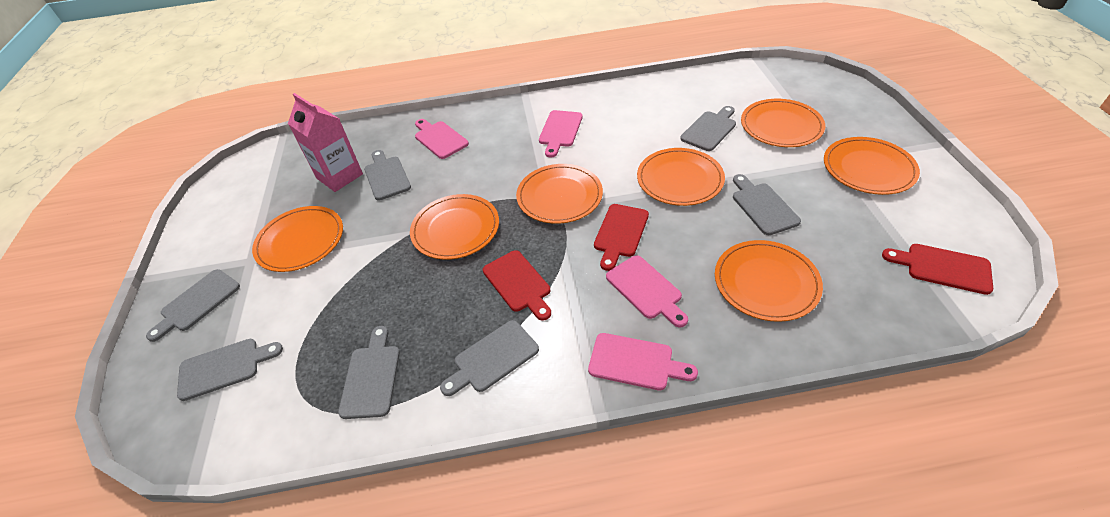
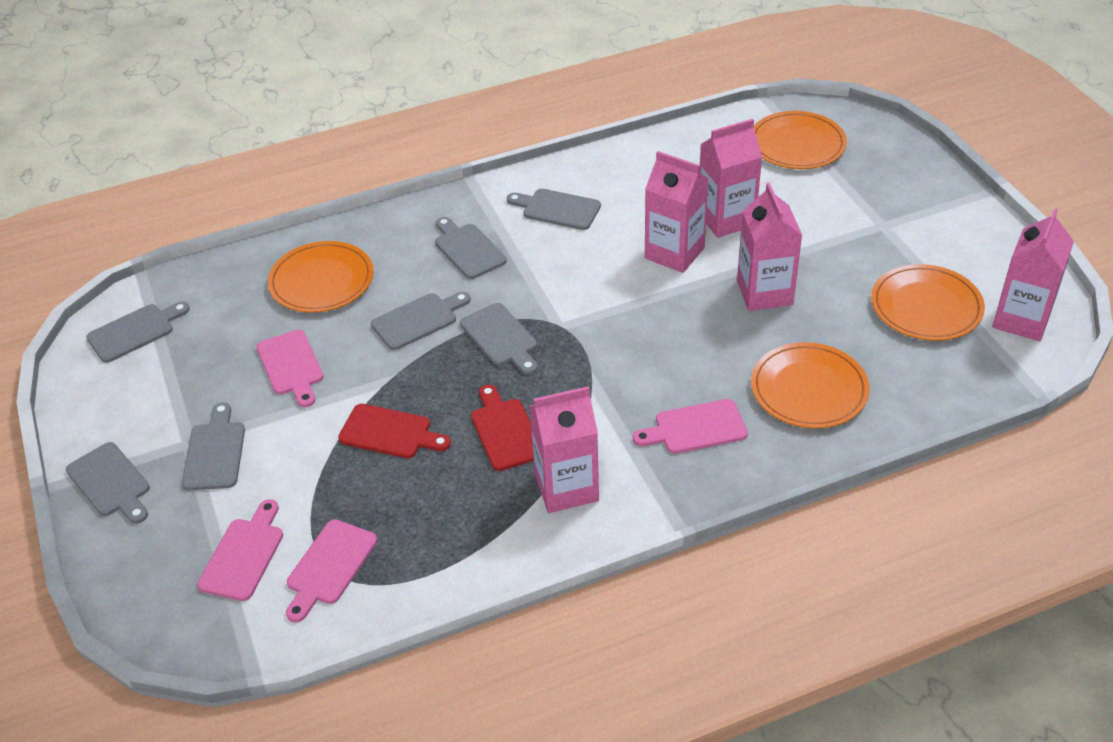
orange plate: [252,206,343,272] [410,194,499,260] [516,164,603,224] [637,148,725,206] [715,240,823,322] [741,99,825,147] [824,137,920,195] = 7 -> [268,241,374,313] [751,342,870,428] [754,111,847,169] [871,264,985,341] = 4
pink carton: [288,93,363,192] = 1 -> [529,386,599,513] [645,151,708,273] [699,119,762,238] [737,182,803,311] [993,208,1074,341] = 5
red cutting board: [483,250,551,321] [594,204,649,271] [882,244,993,295] = 3 -> [338,404,451,458] [471,385,534,471] = 2

